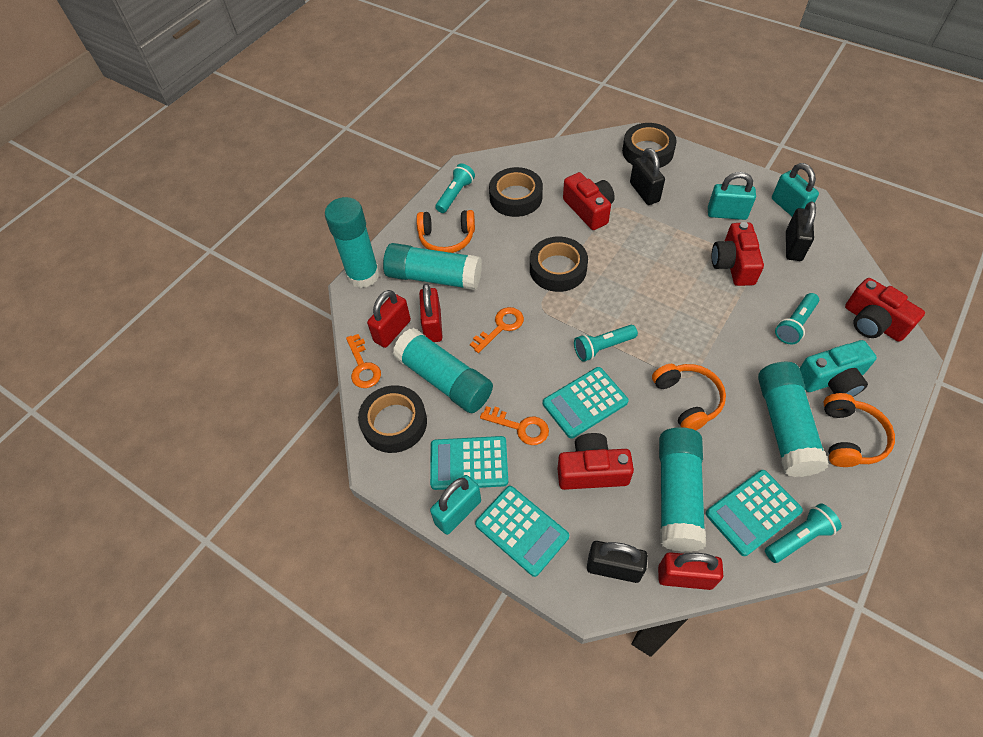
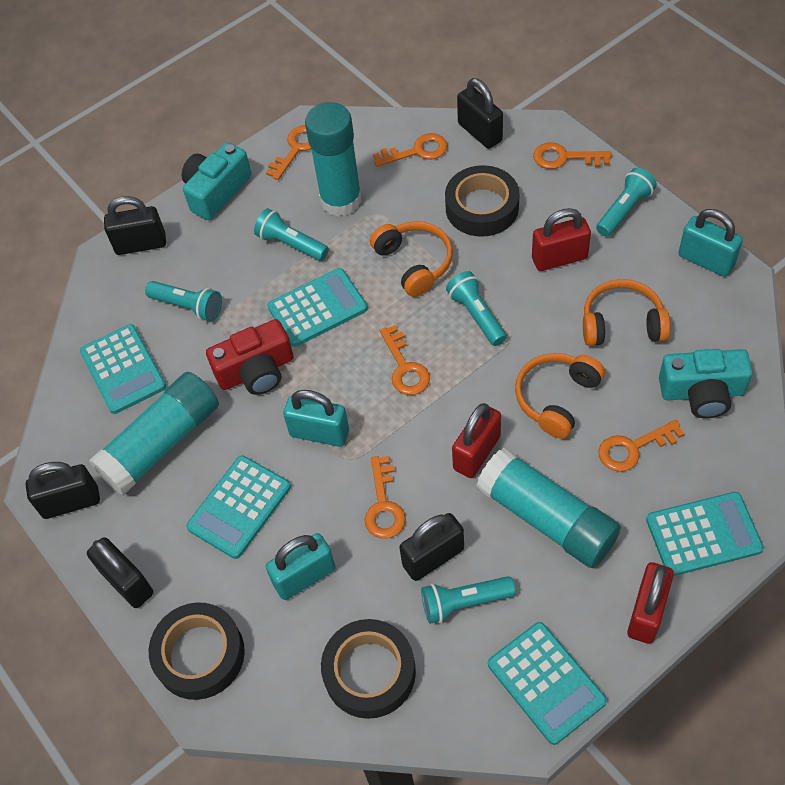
black padlock: [587,541,648,583] [630,148,665,205] [786,201,816,261] = 3 -> [26,462,100,519] [87,537,153,608] [104,196,166,255] [399,513,464,581] [457,78,503,149] = 5
black tape: [358,385,427,453] [489,167,543,217] [530,237,588,292] [622,123,677,168] = 4 -> [149,603,245,700] [321,619,416,719] [445,165,520,237] = 3
orange key: [346,334,381,388] [470,307,524,353] [480,406,549,445] = 3 -> [266,125,311,180] [365,456,406,539] [373,133,448,167] [380,325,430,395] [533,142,611,169] [598,420,684,472] = 6
red camera: [557,433,634,490] [563,172,615,230] [712,222,764,286] [845,278,925,342] = 4 -> [206,319,293,395] = 1
turquoise calculator: [430,436,508,490] [475,486,569,577] [543,367,629,439] [706,470,803,556] = 4 -> [80,324,166,414] [186,455,291,559] [267,268,368,347] [488,622,607,745] [646,492,764,576] = 5
turquoise camera: [800,340,877,397] = 1 -> [182,142,251,220] [659,349,753,418] = 2
turquoise flashlight: [435,163,475,213] [574,325,638,362] [765,503,842,563] [775,293,819,345] = 4 -> [145,281,222,322] [254,208,329,261] [421,576,516,624] [446,271,507,346] [596,168,657,237] = 5
turquoise glue stick: [325,197,380,288] [383,243,482,290] [393,328,493,413] [659,427,706,552] [758,362,829,477] = 5 -> [89,372,219,495] [305,102,362,217] [476,448,621,568] = 3

